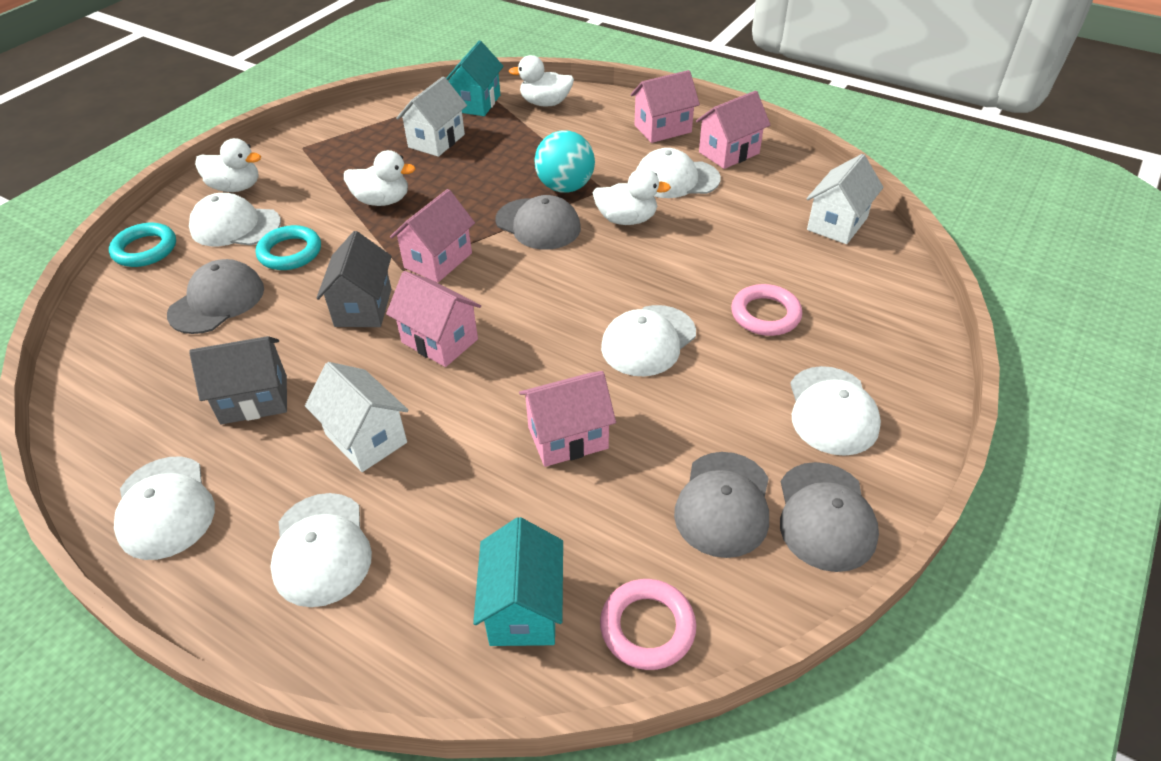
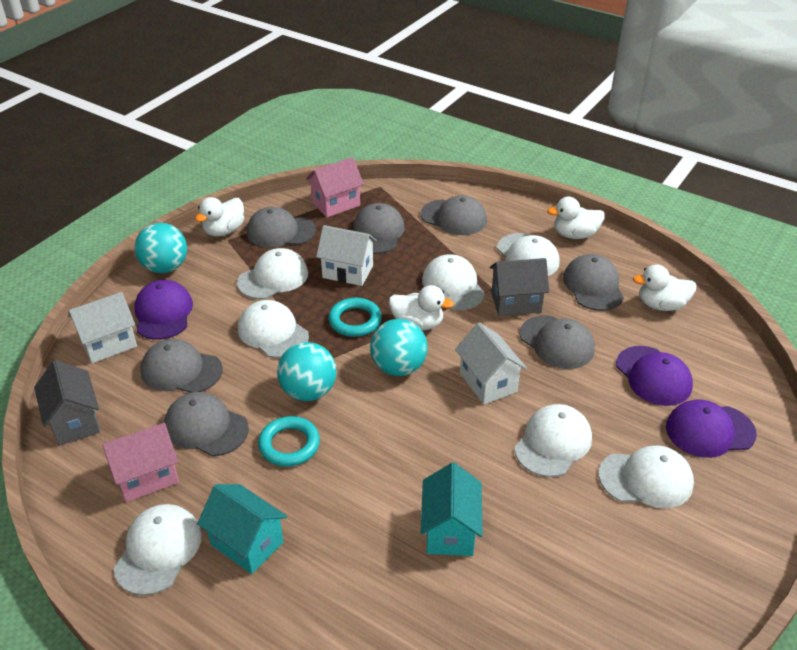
grey cap: [167,259,264,334] [495,195,581,250] [674,452,769,558] [780,462,879,572] = 4 -> [141,339,223,393] [164,392,249,456] [247,207,316,247] [353,203,405,254] [421,195,487,235] [519,315,595,369] [563,254,624,311] = 7
pink house: [386,271,481,367] [390,189,475,283] [519,371,616,467] [630,70,700,143] [696,91,771,169] = 5 -> [102,423,179,502] [306,157,364,217] = 2
pink ring: [600,579,696,670] [731,284,802,336] = 2 -> none = 0
purple cap: none = 0 -> [134,280,193,340] [616,346,693,406] [666,400,757,458] = 3
turquoise ball: [534,130,595,193] = 1 -> [135,223,187,273] [277,342,337,401] [370,319,428,376] = 3
white cap: [114,457,215,560] [189,193,281,246] [271,493,372,607] [601,305,696,376] [636,148,721,198] [790,366,881,456] = 6 -> [114,504,202,596] [237,248,308,299] [238,300,309,358] [422,254,485,310] [497,233,560,276] [515,404,592,477] [599,445,694,508] = 7

